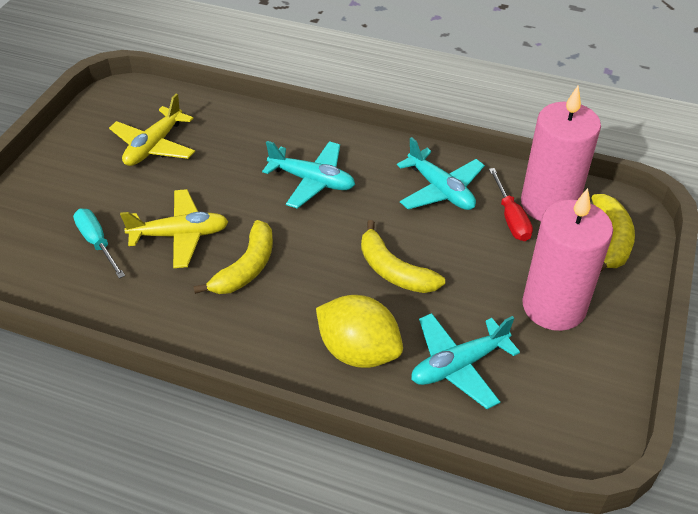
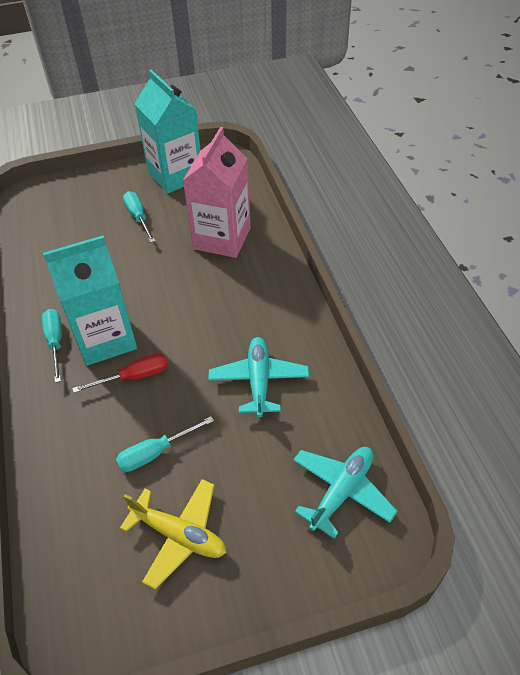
pink candle: [521,86,601,221] [522,188,613,331] = 2 -> none = 0
pink carton: none = 0 -> [183,127,251,258] = 1
turquoise carton: none = 0 -> [43,235,137,366] [135,70,201,194] = 2
turquoise plane: [262,141,355,209] [397,137,485,210] [411,313,520,409] = 3 -> [208,337,309,417] [293,447,398,539] = 2
turquoise screwdriver: [73,209,125,279] = 1 -> [42,309,62,383] [116,416,214,472] [123,191,155,243] = 3
yellow banana: [193,220,273,294] [361,220,445,293] [591,194,635,271] = 3 -> none = 0
yellow lemon: [316,295,403,368] = 1 -> none = 0
yellow plane: [109,94,195,166] [120,189,229,268] = 2 -> [120,479,226,589] = 1

